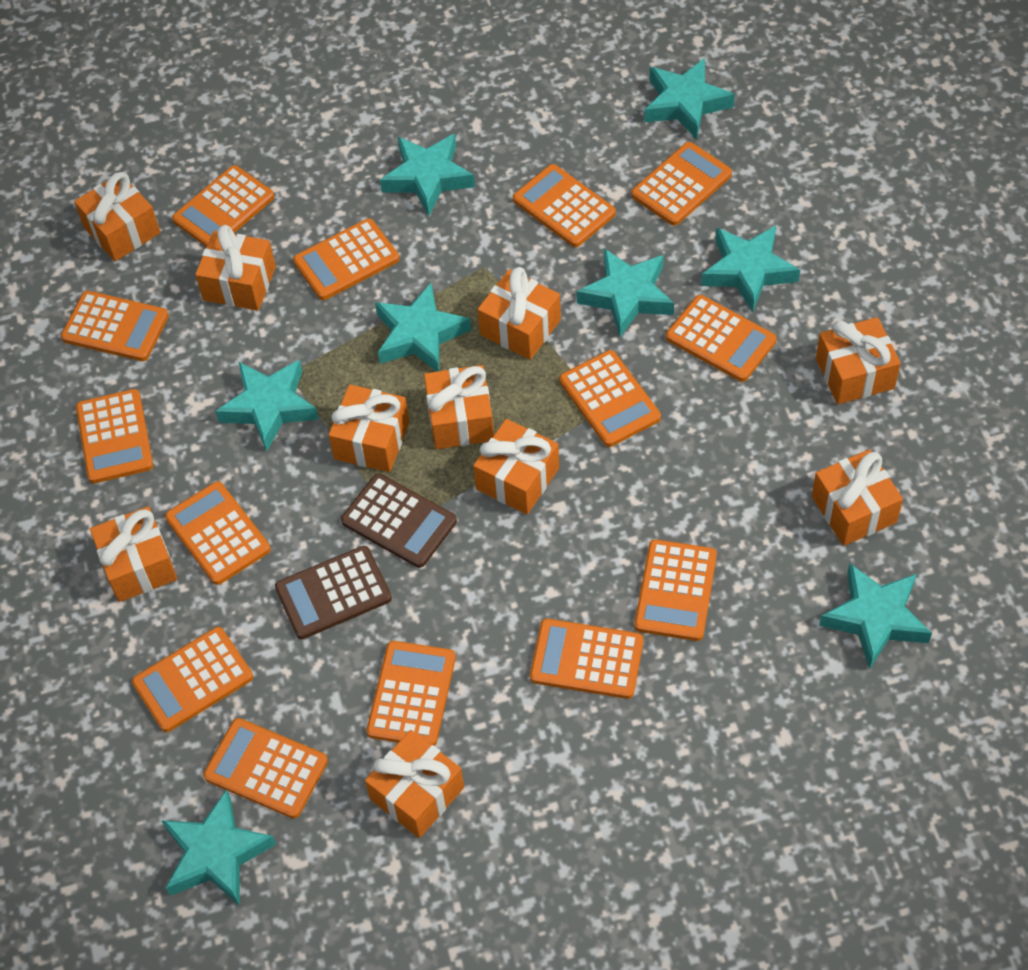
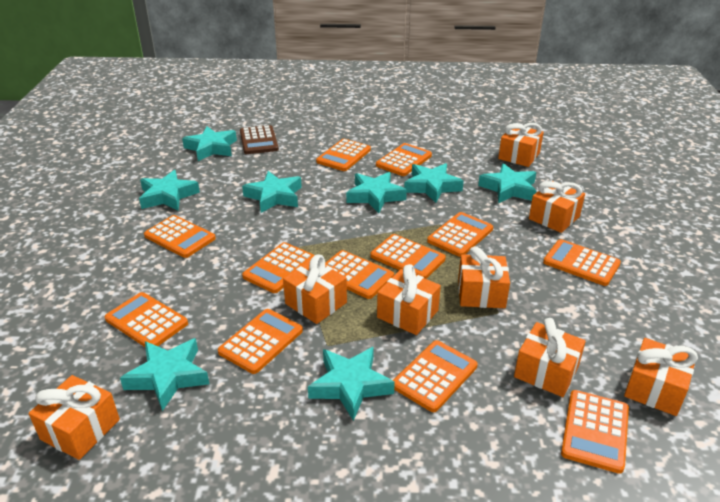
brown calculator: [275,546,392,639] [341,473,457,568] = 2 -> [240,125,279,154] = 1
orange calculator: [61,291,169,361] [76,389,153,484] [132,627,253,732] [165,481,271,585] [172,165,274,247] [203,718,328,819] [293,219,399,300] [367,641,456,746] [513,164,616,247] [530,619,644,699] [559,350,661,447] [631,142,732,226] [634,539,717,641] [666,295,777,382] = 14 -> [105,292,188,348] [144,215,216,258] [218,309,303,374] [242,242,315,293] [316,139,371,171] [325,250,394,299] [370,234,446,279] [376,143,432,176] [393,340,478,412] [427,212,493,257] [543,239,621,286] [561,390,629,474] = 12
orange gift: [74,172,160,261] [90,506,177,602] [195,225,276,311] [329,385,409,472] [365,730,464,838] [424,365,494,449] [473,419,559,514] [477,267,561,360] [812,449,903,546] [816,317,901,404] = 10 -> [29,375,120,460] [283,255,347,324] [377,264,441,335] [458,247,510,308] [498,123,544,167] [514,318,586,397] [529,181,585,233] [624,338,698,416] = 8

